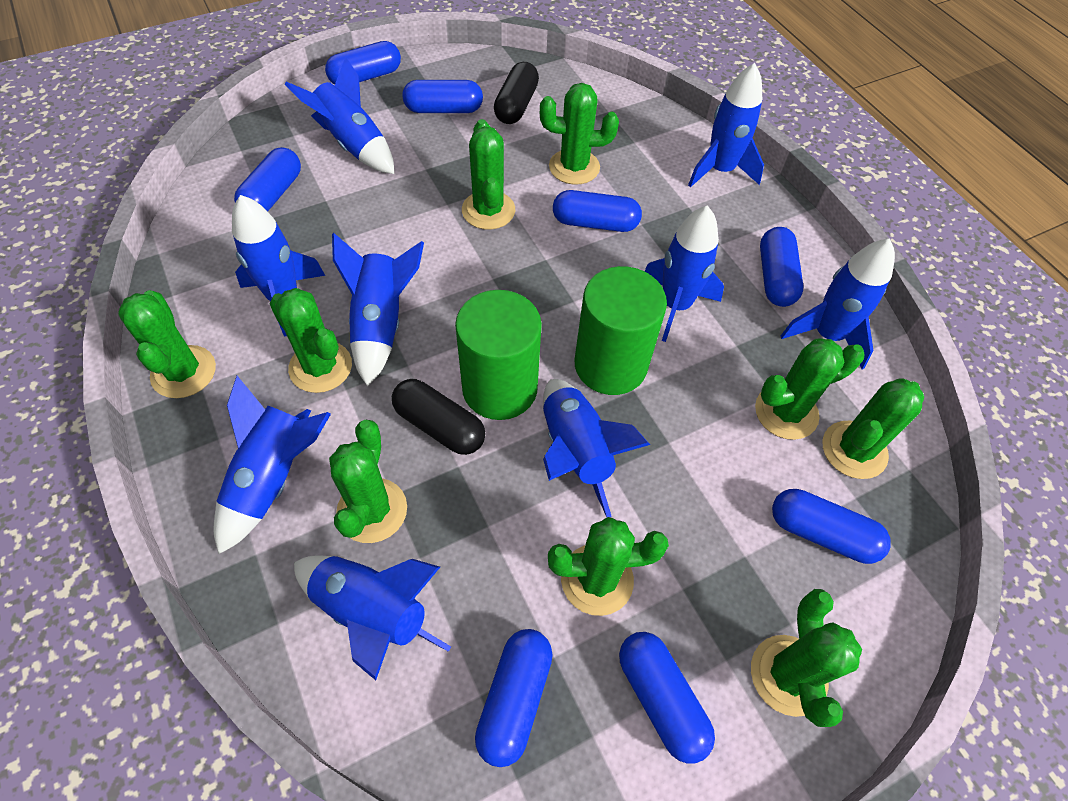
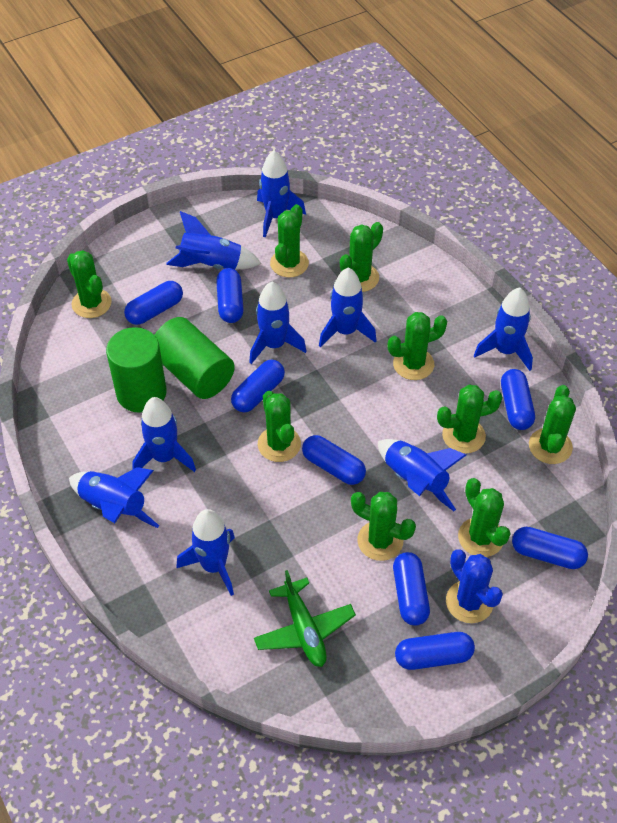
black capsule: [392,379,485,455] [494,62,539,124] = 2 -> none = 0
blue cactus: none = 0 -> [446,549,503,623] = 1
green plane: none = 0 -> [254,570,356,667] = 1

